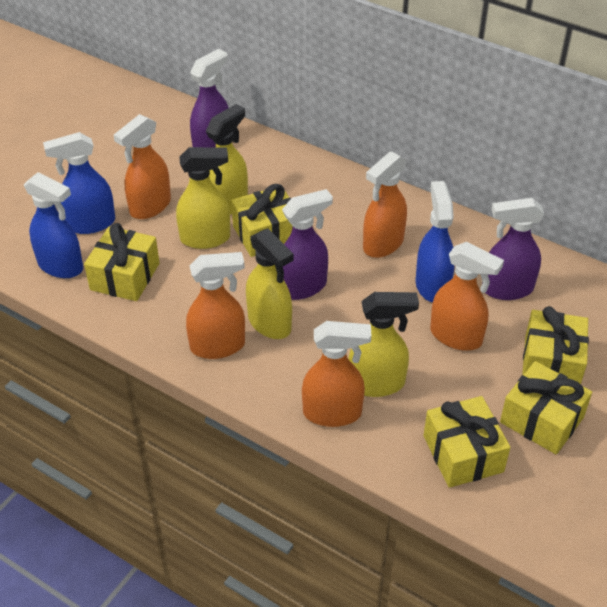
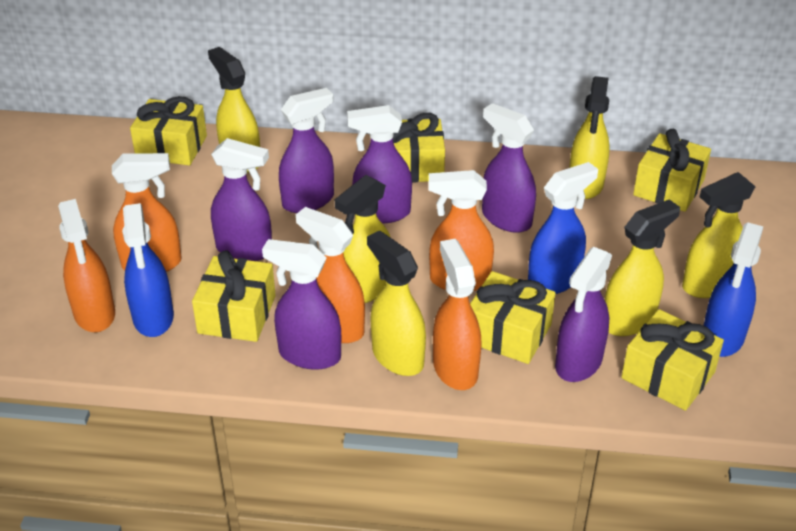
purple spray bottle: [190,49,229,148] [282,189,333,300] [482,198,544,300] = 3 -> [211,138,272,261] [262,239,341,370] [279,88,334,213] [347,105,412,224] [482,103,536,233] [555,247,612,382] = 6
yellow gift: [84,223,160,301] [231,184,293,257] [423,396,511,488] [500,361,592,454] [522,306,589,384] = 5 -> [130,96,207,165] [192,250,276,342] [393,113,445,182] [470,271,555,364] [621,309,724,411] [633,129,711,212] = 6
yellow spray bottle: [176,147,230,249] [206,104,248,215] [246,228,294,339] [348,292,419,397] = 4 -> [208,47,260,173] [335,175,391,303] [367,230,426,376] [569,76,610,199] [605,199,680,336] [682,172,755,298] = 6

